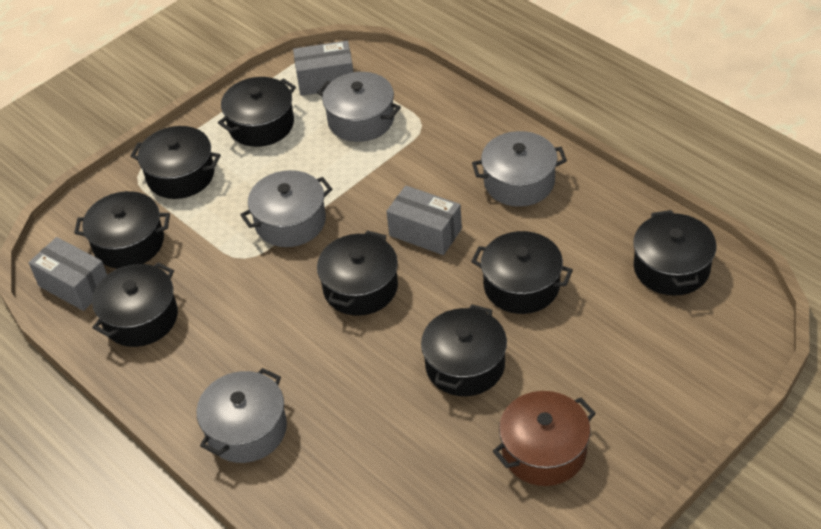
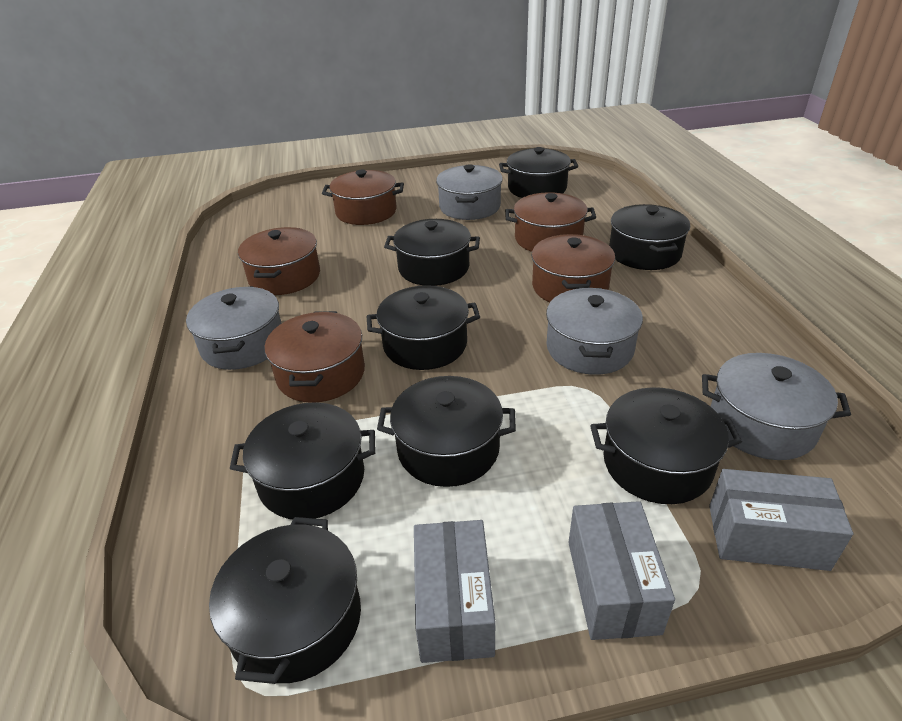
brown pot: [493,391,596,486] = 1 -> [238,227,320,295] [265,311,365,403] [322,170,404,225] [505,192,596,252] [531,234,615,302] = 5

